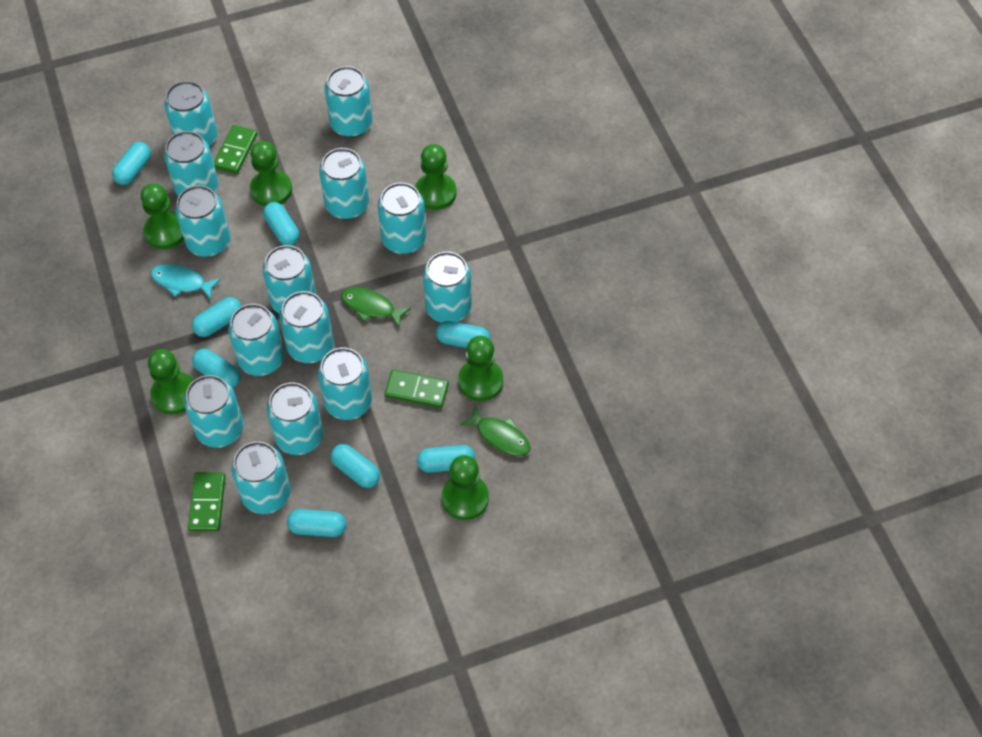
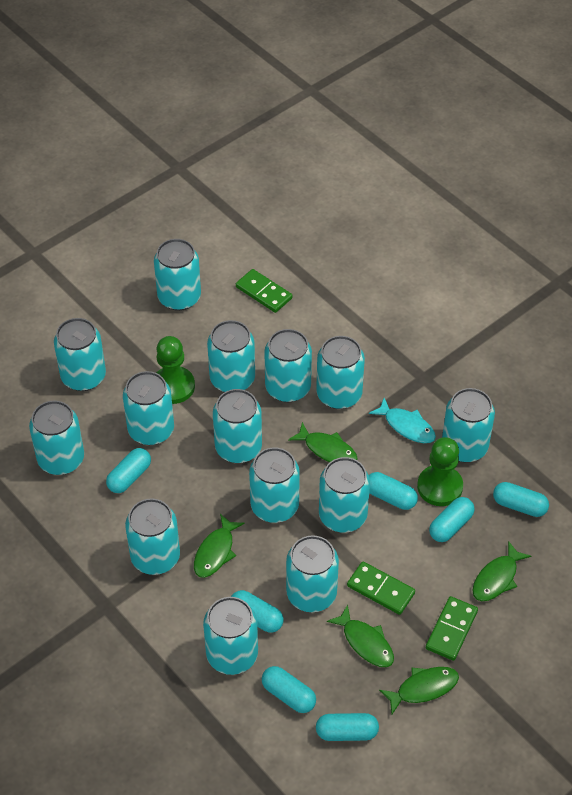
green fish: [341,287,411,328] [460,405,530,456] = 2 -> [194,514,245,578] [288,422,358,462] [327,605,394,667] [379,667,459,714] [472,541,531,601] = 5
green pawn: [141,183,184,249] [148,349,194,415] [250,141,292,206] [415,144,456,210] [442,455,489,520] [458,336,503,401] = 6 -> [156,336,195,404] [417,437,463,506] = 2
turquoise capsule: [112,142,151,185] [192,297,242,337] [192,349,241,388] [263,202,299,245] [287,509,346,537] [331,444,380,488] [417,445,475,473] [436,321,490,348] = 8 -> [106,448,151,493] [231,590,284,633] [262,666,316,713] [316,713,379,741] [369,472,418,510] [429,497,474,542] [493,482,549,517] = 7

